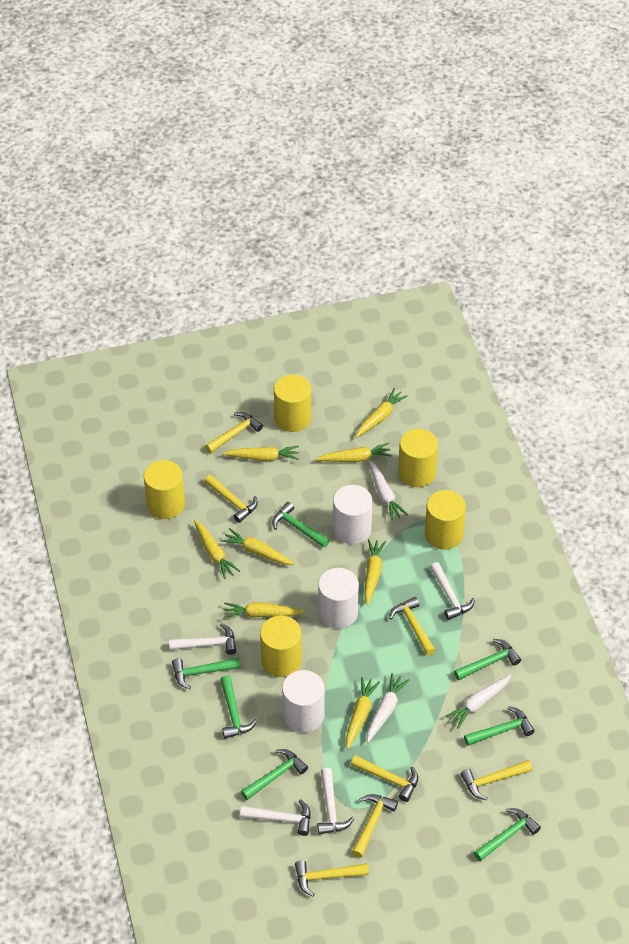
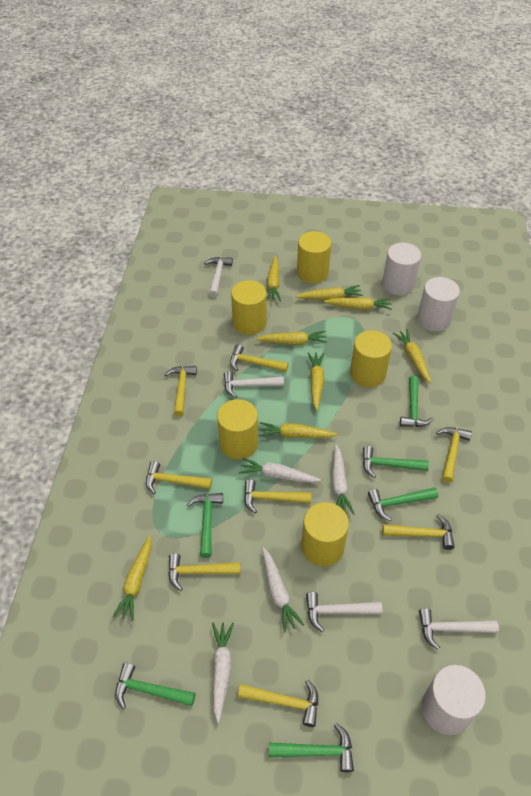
green hammer: [172,658,241,689] [220,676,257,739] [241,749,308,800] [272,502,330,548] [454,639,521,680] [464,706,535,746] [474,808,541,861] = 7 -> [115,663,195,709] [187,493,223,558] [269,723,354,773] [363,446,429,478] [368,487,438,521] [400,376,433,427] = 6
white carrot: [367,673,409,742] [369,461,408,520] [445,675,511,729] = 3 -> [212,623,234,723] [239,458,321,483] [262,547,304,633] [331,444,354,515] = 4
yellow hammer: [204,475,258,523] [205,412,263,453] [295,860,369,896] [351,755,418,802] [352,794,398,858] [389,597,436,656] [461,760,532,800] = 7 -> [146,461,212,494] [165,366,197,417] [168,553,240,591] [230,344,288,372] [238,680,318,727] [244,479,311,513] [382,514,455,550] [436,427,472,483] = 8

